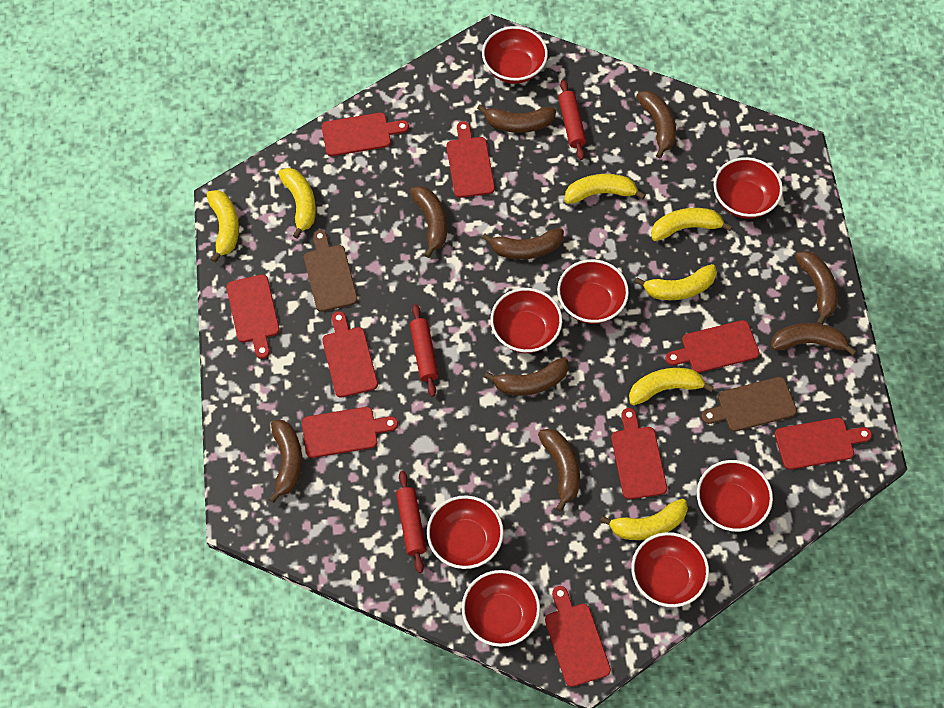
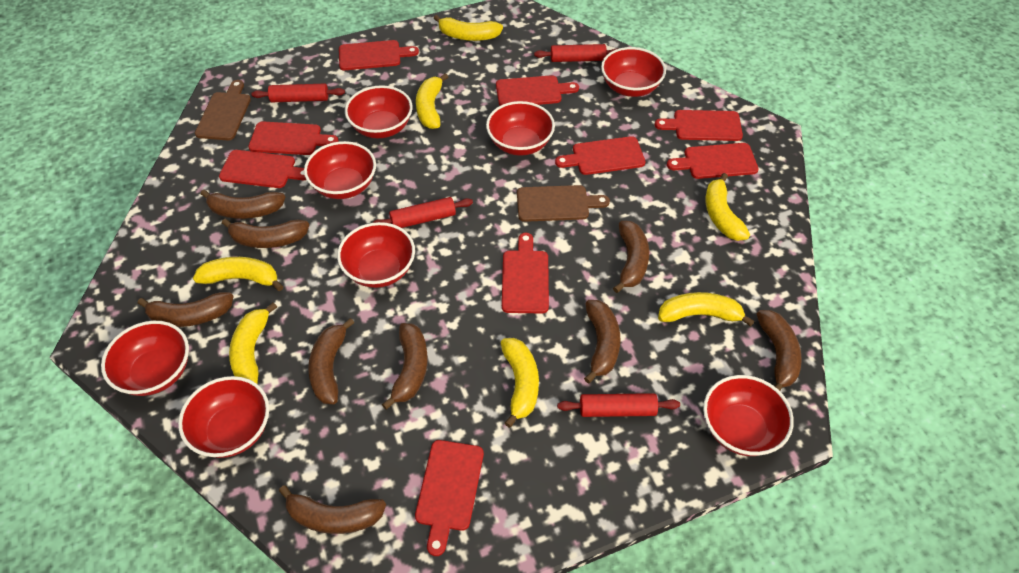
red rolling pin: [396,471,426,573] [410,304,438,397] [558,80,586,160] = 3 -> [252,84,345,102] [372,197,473,228] [534,44,618,62] [557,393,680,417] = 4

